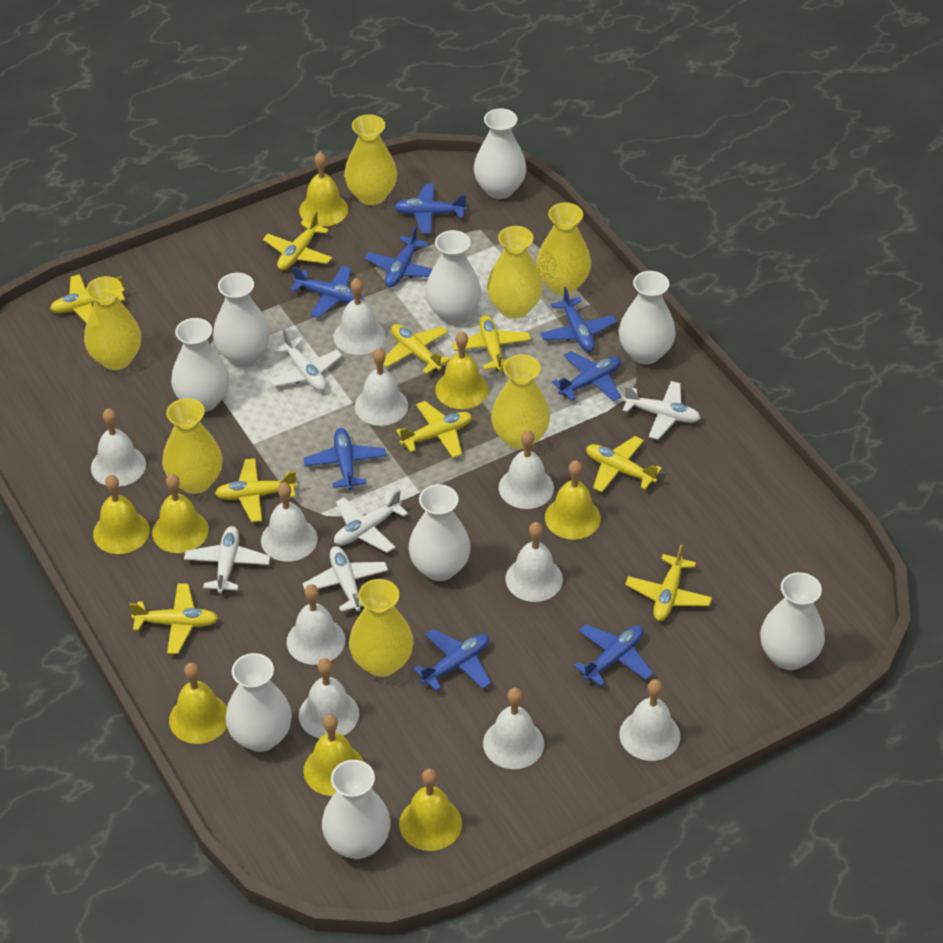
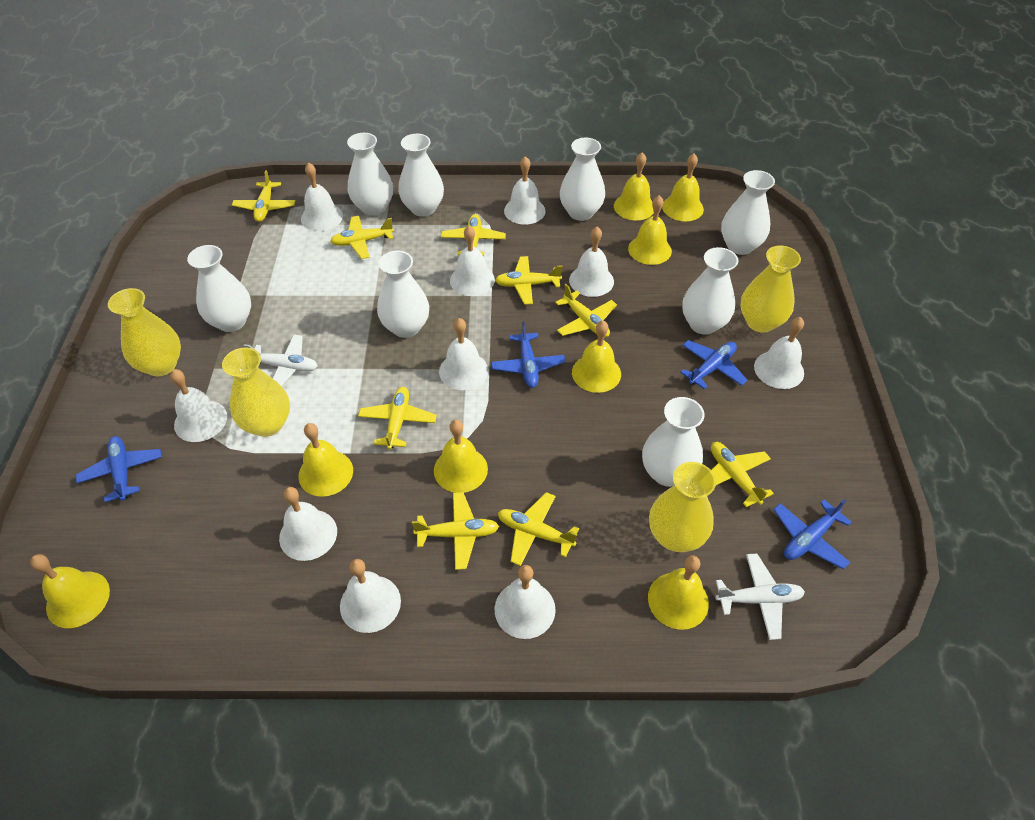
blue plane: [290,265,363,318] [303,428,386,490] [365,226,432,287] [394,183,467,234] [413,628,491,691] [540,287,617,352] [552,351,621,402] [574,624,653,686] = 8 -> [76,436,162,502] [491,322,566,388] [680,340,747,389] [773,499,852,569] = 4
white plane: [184,526,270,593] [269,329,342,391] [302,546,388,612] [334,490,408,553] [623,381,701,440] = 5 -> [243,335,318,386] [715,553,805,640] = 2
white vase: [171,318,229,412] [213,273,270,366] [225,653,292,752] [322,760,391,859] [408,484,471,581] [425,230,481,323] [474,108,527,199] [619,271,676,364] [760,572,825,670] = 9 -> [187,245,251,332] [347,133,393,216] [377,251,429,338] [398,134,444,217] [560,138,605,221] [642,397,705,487] [682,247,738,335] [721,170,775,255] = 8
yellow vase: [84,276,141,370] [162,398,223,494] [344,114,397,205] [349,579,414,677] [487,226,543,319] [491,354,550,449] [536,202,591,295] = 7 -> [108,288,181,376] [222,347,290,437] [649,462,716,552] [740,245,801,333] = 4

